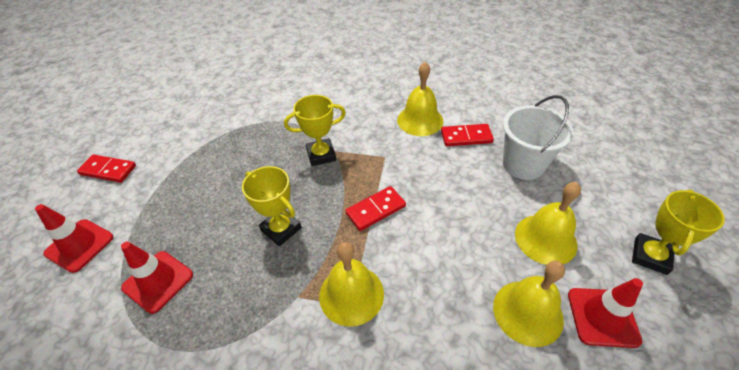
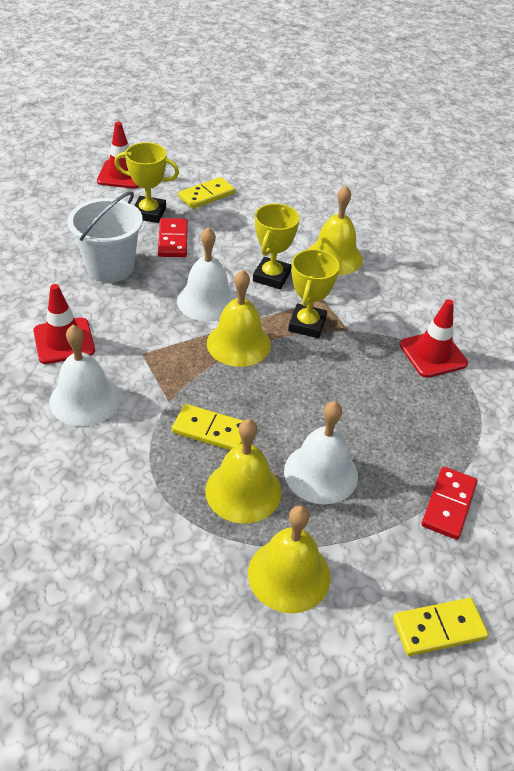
red domino: [77,154,136,183] [345,186,406,231] [441,124,494,146] = 3 -> [158,218,188,257] [422,467,477,540] = 2
white bell: none = 0 -> [49,325,121,426] [177,227,237,322] [284,401,358,504] = 3
yellow domino: none = 0 -> [172,404,243,450] [178,177,235,209] [393,598,488,656] = 3

